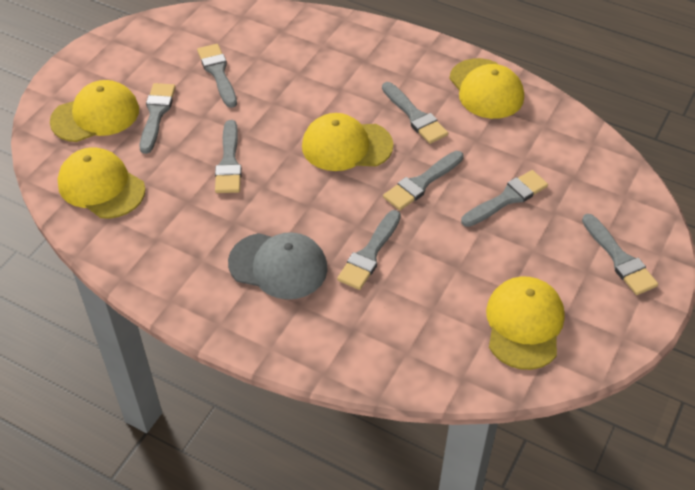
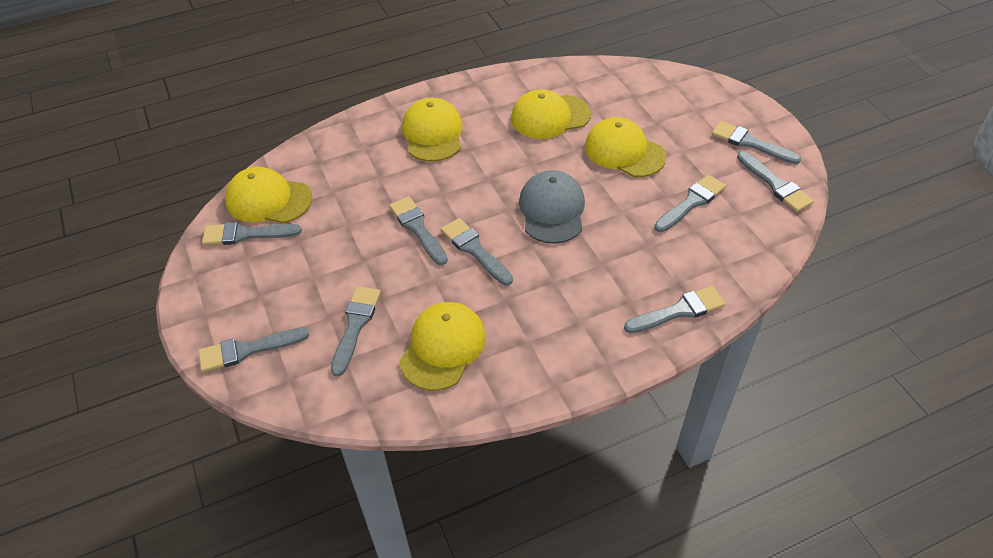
grey brush: [140,83,176,154] [197,44,237,108] [215,120,242,193] [337,210,401,290] [382,82,448,144] [383,151,464,210] [461,170,548,227] [582,214,658,295] = 8 -> [198,327,309,372] [202,222,302,245] [331,286,381,377] [389,196,448,265] [441,218,513,285] [624,286,725,333] [654,174,726,232] [712,121,801,164] [737,151,814,212] = 9

